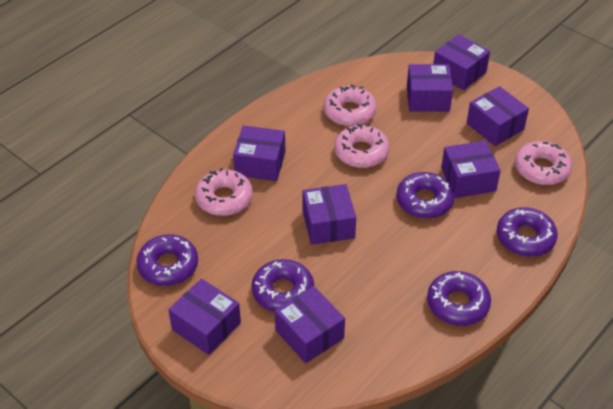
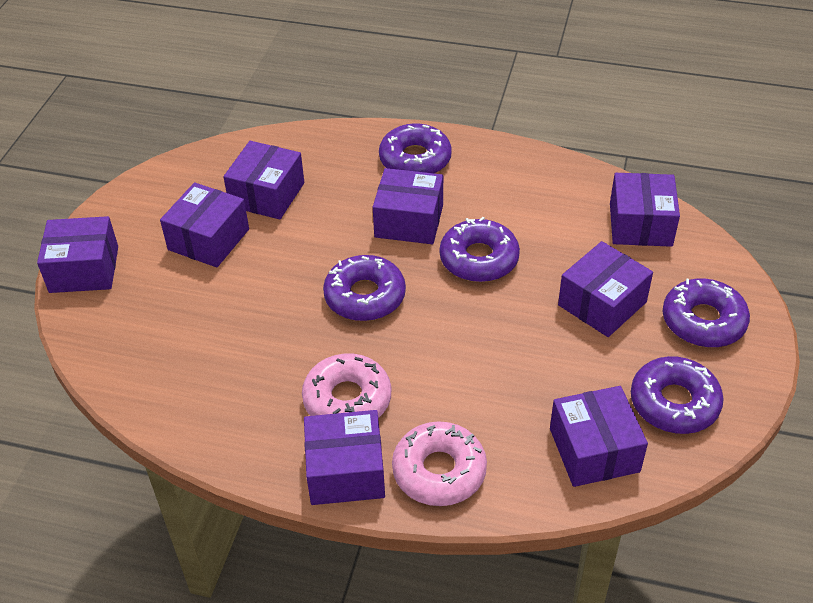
pink donut: [195,168,253,216] [324,84,377,126] [334,123,389,168] [515,141,572,185] = 4 -> [302,353,391,418] [392,421,487,506] = 2

